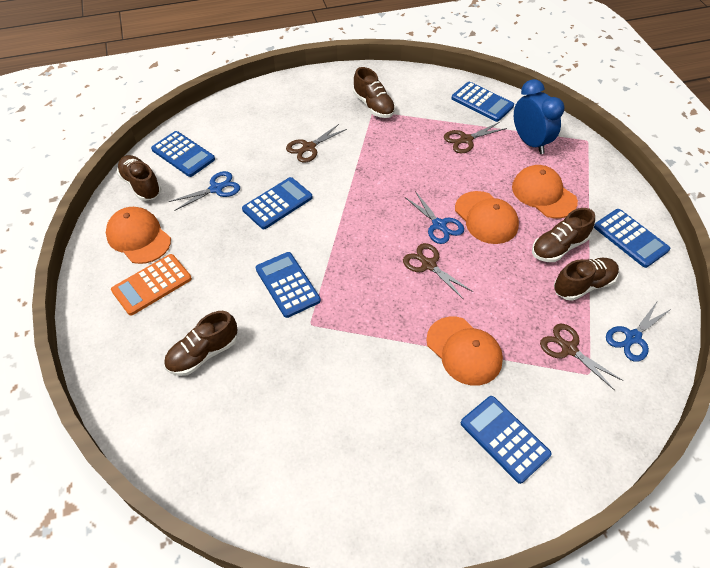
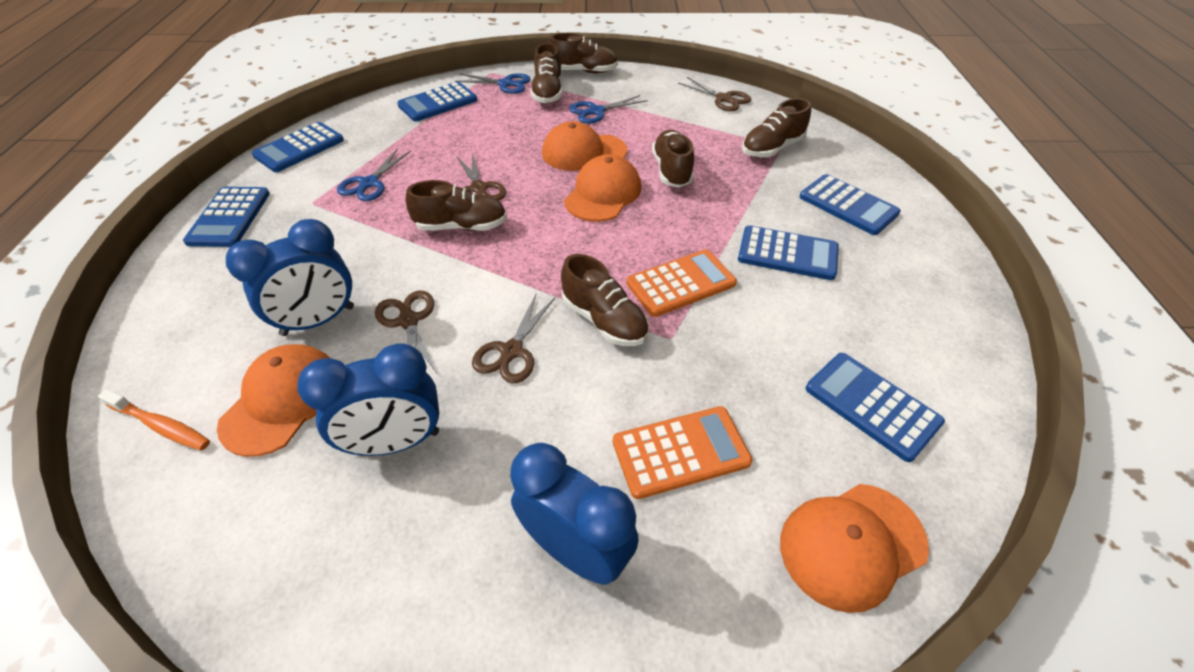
blue clock: [514,79,564,154] = 1 -> [226,219,354,336] [297,343,439,456] [510,443,639,585] = 3
brown shoe: [117,155,161,201] [164,311,237,376] [353,67,395,118] [532,208,595,262] [554,258,619,301] = 5 -> [406,180,507,231] [531,43,563,103] [549,33,618,73] [561,254,649,346] [652,130,694,187] [742,98,811,157] = 6
orange calculator: [111,254,192,315] = 1 -> [613,406,753,499] [627,249,737,317] = 2
orange toothbrush: none = 0 -> [98,389,210,450] = 1

